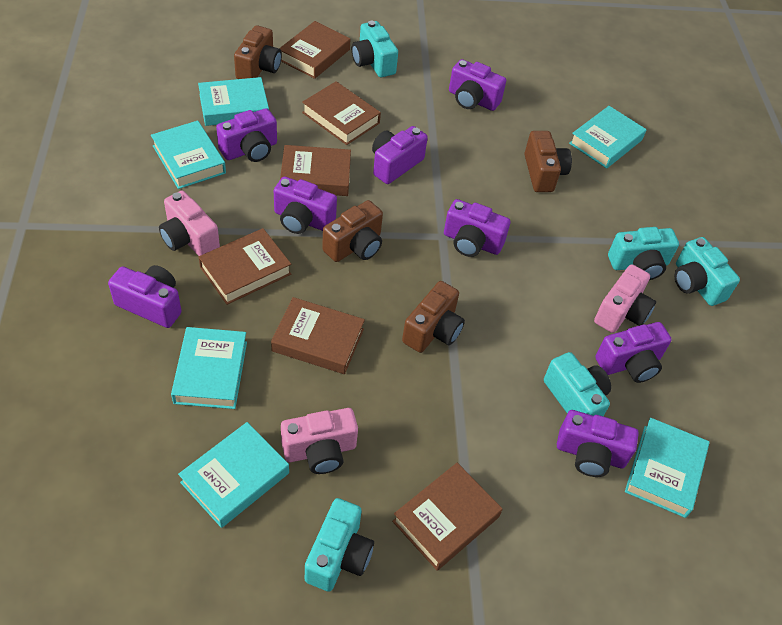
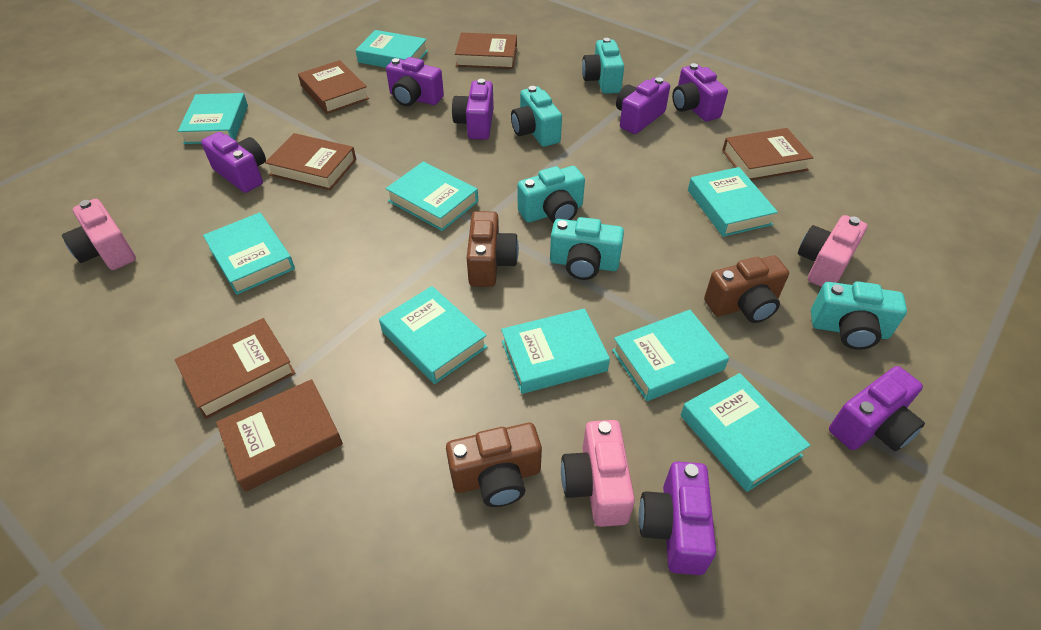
brown camera: [234,25,282,79] [322,200,383,262] [402,281,465,353] [524,131,572,192] = 4 -> [446,423,542,507] [467,211,519,287] [704,255,789,323] = 3
purple camera: [108,265,181,328] [216,108,277,162] [274,176,337,234] [372,126,428,184] [444,199,510,257] [449,59,506,111] [557,410,639,477] [595,322,672,383] = 8 -> [201,132,266,193] [386,57,444,106] [452,79,494,140] [616,77,670,134] [639,461,716,575] [672,63,728,121] [829,366,925,451] = 7
turquoise book: [151,121,226,189] [171,327,247,409] [178,422,289,528] [198,77,269,126] [569,106,647,169] [625,418,709,518] = 6 -> [178,93,248,144] [203,212,295,295] [356,30,428,68] [379,286,487,384] [386,161,478,231] [501,308,610,394] [612,310,729,401] [681,373,810,492] [688,167,778,237] = 9

